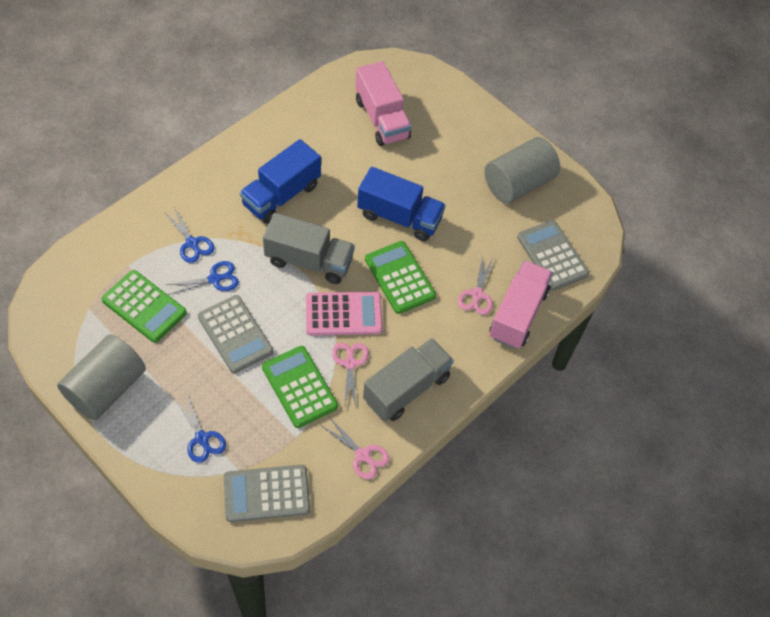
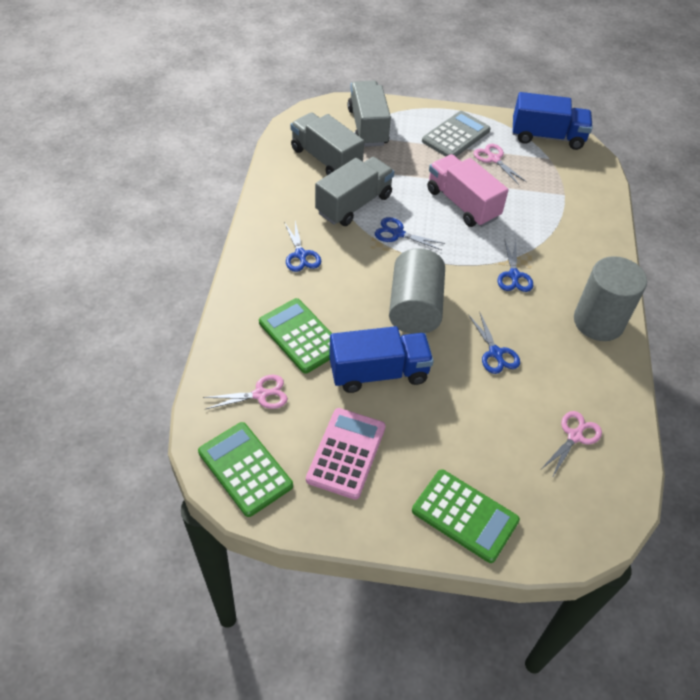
blue scissors: [166,207,214,263] [166,261,239,295] [176,394,226,463] = 3 -> [284,221,321,272] [375,217,445,250] [468,311,520,374] [497,241,533,292] = 4
grey calculator: [198,295,273,373] [224,465,310,522] [517,220,589,291] = 3 -> [422,111,491,157] = 1
grey truck: [263,213,355,284] [363,338,454,421] = 2 -> [290,112,364,175] [315,157,394,226] [348,81,391,147] = 3
pink truck: [356,61,412,146] [490,261,553,349] = 2 -> [427,154,509,227] = 1

